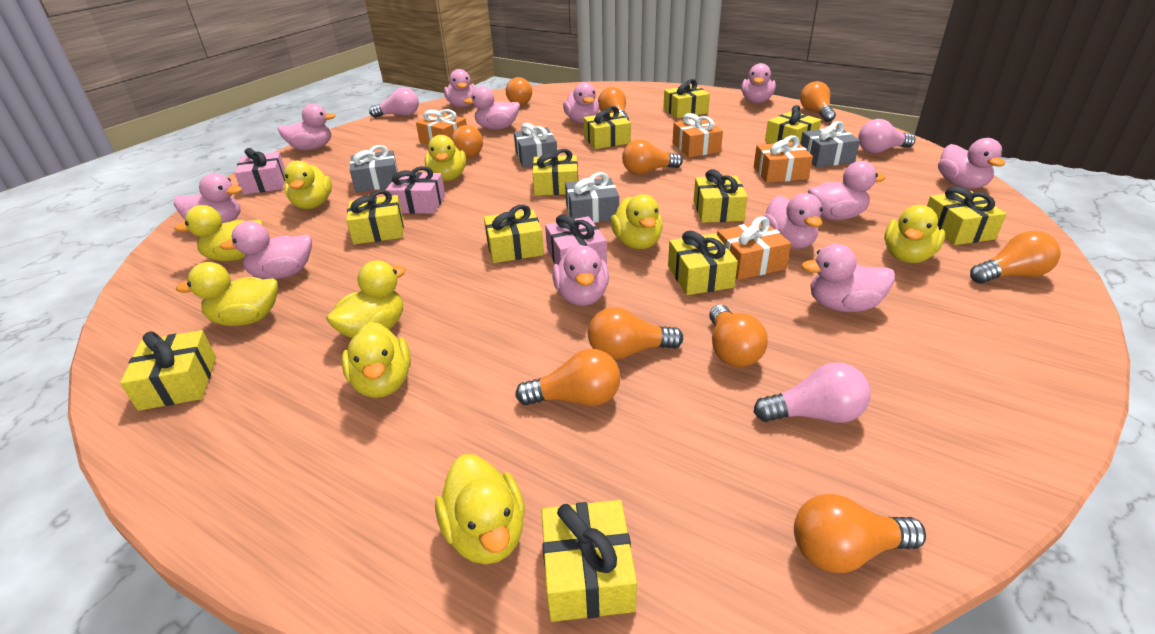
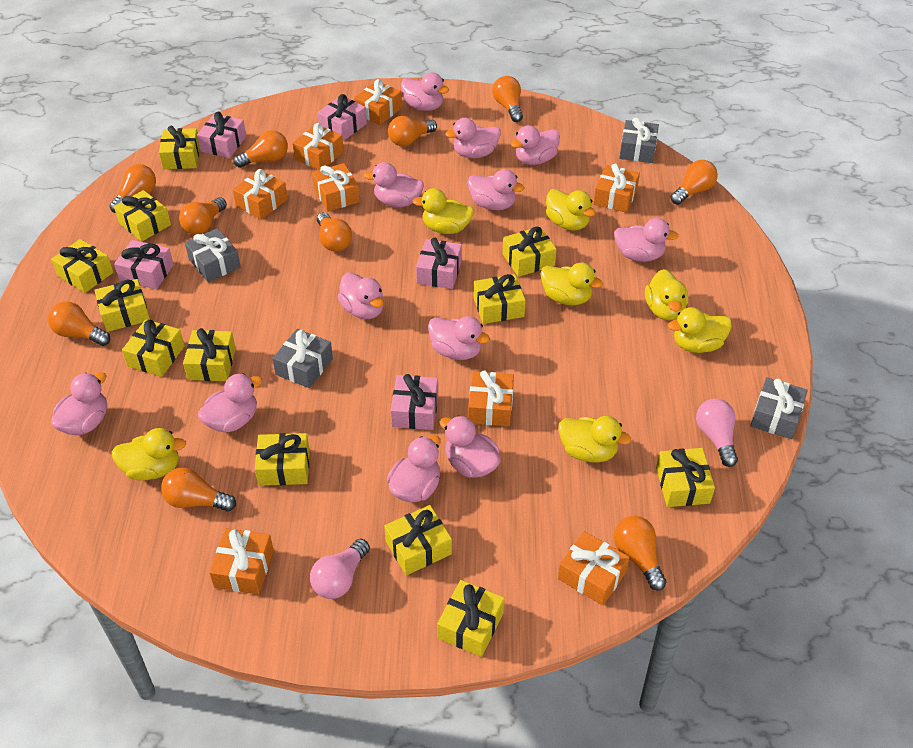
orange gift: [416,109,467,145] [672,113,723,157] [717,216,791,280] [754,135,813,183] = 4 -> [209,528,274,595] [233,169,288,220] [293,123,344,170] [312,163,360,212] [354,79,402,125] [468,370,514,426] [558,531,630,605] [594,164,640,213] = 8
pink gift: [235,148,285,195] [386,166,445,214] [545,214,607,265] = 3 -> [114,240,174,289] [197,112,246,158] [317,94,367,141] [391,374,438,430] [416,238,462,289] = 5
pink light bulb: [369,87,419,118] [754,362,870,423] [858,119,916,153] = 3 -> [310,539,370,599] [696,399,738,467] = 2
yellow duck: [174,205,263,261] [176,262,278,326] [284,161,332,209] [326,260,406,338] [341,322,411,398] [425,135,466,181] [435,454,525,564] [611,194,663,249] [884,205,945,263] = 9 -> [111,428,186,481] [413,188,474,234] [541,263,603,305] [546,189,596,231] [558,416,631,463] [645,269,688,321] [668,307,732,353] = 7
yellow gift: [120,330,216,411] [346,190,404,244] [484,205,544,263] [532,149,578,196] [541,500,637,622] [583,106,631,149] [663,79,710,118] [668,231,738,295] [694,169,748,223] [765,105,821,144] [927,186,1006,245] = 11 -> [51,239,113,293] [95,279,150,332] [114,190,171,242] [122,319,185,377] [159,126,200,169] [183,328,236,381] [255,433,310,486] [384,505,452,575] [437,580,505,657] [474,274,526,324] [502,226,557,277] [656,448,715,507] = 12

